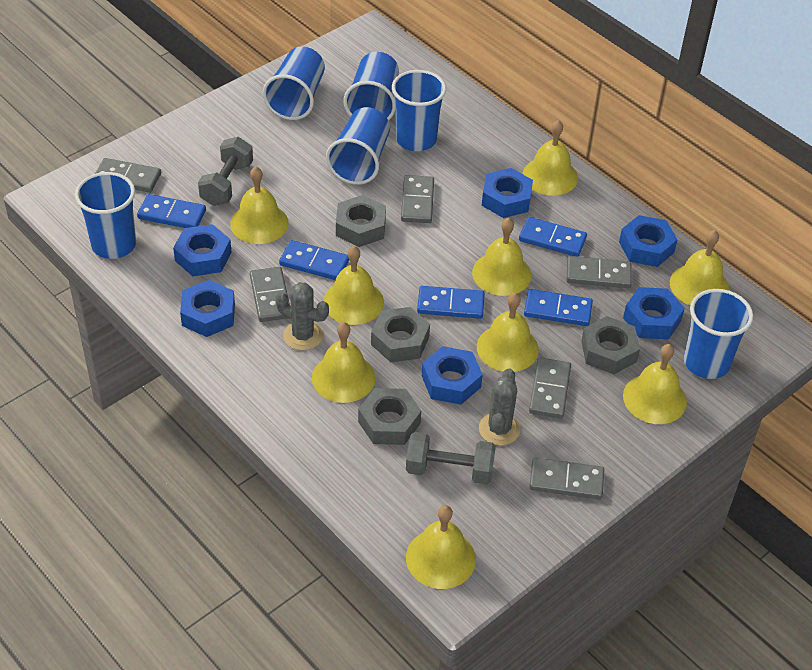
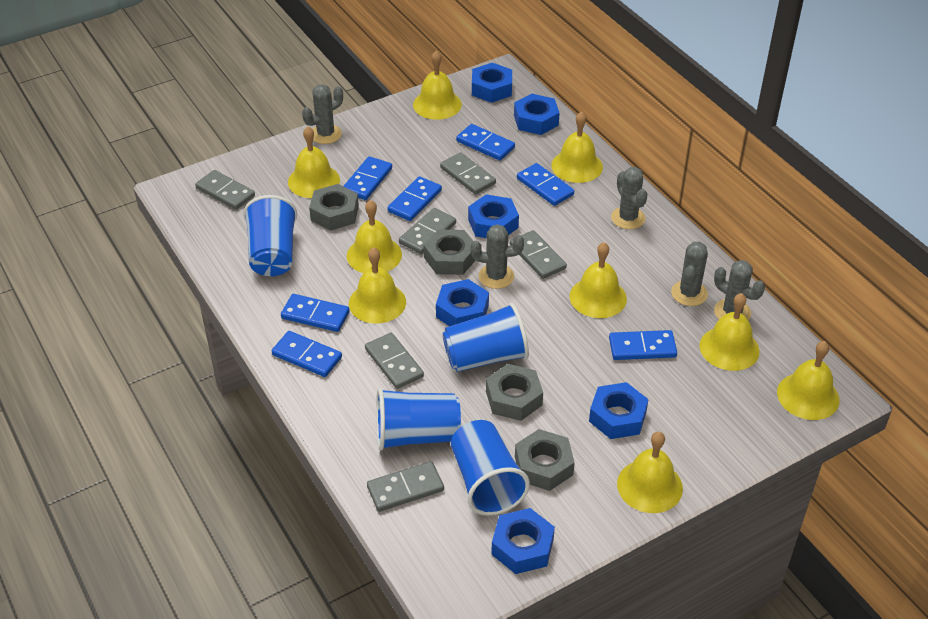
blue cup: [75,172,136,259] [263,46,325,120] [326,107,390,185] [344,52,399,121] [392,70,446,151] [684,289,753,379] = 6 -> [243,195,297,276] [376,388,461,451] [443,303,529,372] [451,420,530,516] = 4
blue domino: [137,194,206,228] [279,240,349,280] [417,286,485,319] [519,217,587,257] [524,289,593,326] = 5 -> [272,331,342,377] [281,294,350,332] [344,156,392,200] [388,176,442,221] [456,124,515,161] [517,163,574,206] [609,330,677,360] = 7
grey cactus: [276,282,329,350] [479,368,520,446] = 2 -> [302,84,343,144] [471,224,524,289] [611,167,648,229] [671,242,708,306] [714,260,765,320] = 5
grey dumbbell: [198,137,253,206] [406,432,496,484] = 2 -> none = 0

